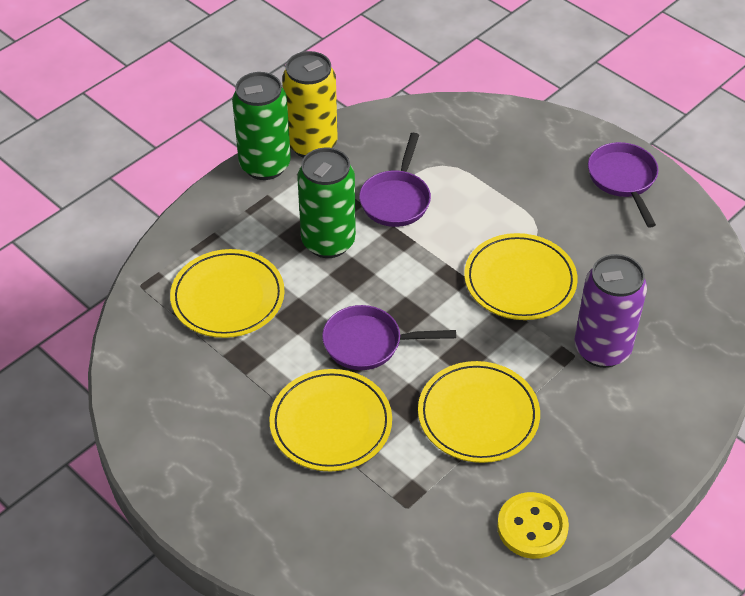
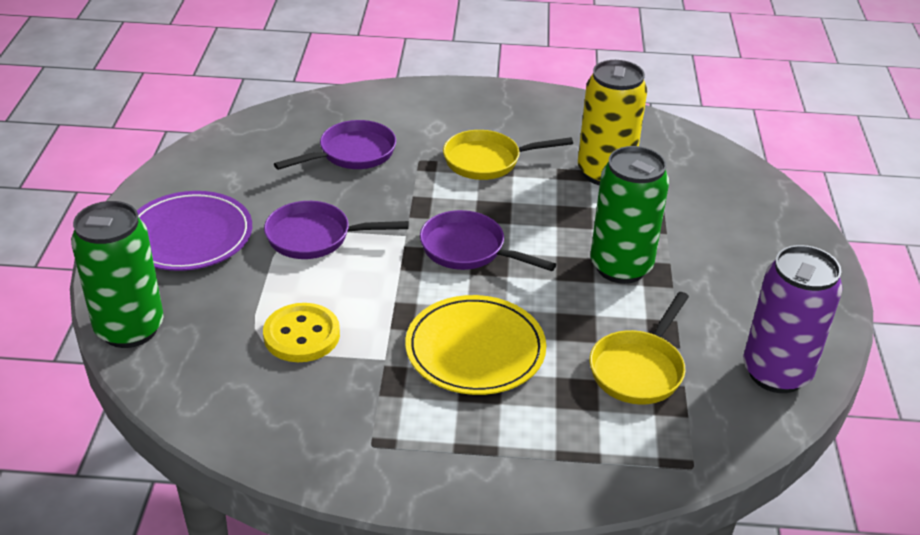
purple plate: none = 0 -> [137,191,252,271] = 1
yellow pan: none = 0 -> [443,130,573,180] [590,292,689,405] = 2
yellow plate: [170,249,285,338] [269,369,392,472] [418,361,540,463] [464,233,578,320] = 4 -> [405,295,546,395] = 1

